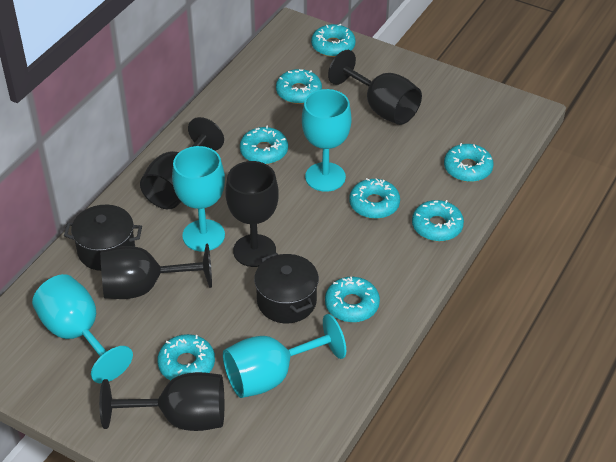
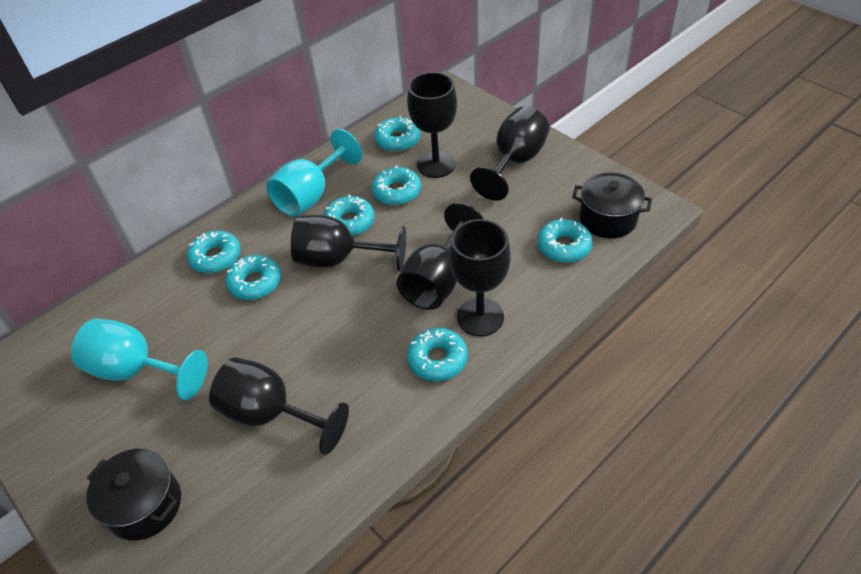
black goblet: [99,372,224,431] [100,244,212,299] [140,117,224,209] [225,161,279,267] [328,50,422,125] = 5 -> [209,357,349,455] [291,215,406,271] [397,203,483,310] [407,72,457,178] [449,219,511,336] [470,106,549,201] = 6
turquoise donut: [157,334,215,381] [240,126,288,164] [276,69,322,104] [311,24,356,57] [325,277,380,322] [349,178,400,219] [412,200,464,241] [444,143,494,182] = 8 -> [187,231,241,273] [225,255,281,300] [324,195,375,236] [371,166,421,205] [374,116,421,152] [407,328,468,381] [538,218,593,263] = 7
turquoise goblet: [32,274,133,383] [172,146,225,252] [223,314,346,398] [302,89,351,192] = 4 -> [71,319,208,400] [266,129,362,217] = 2

